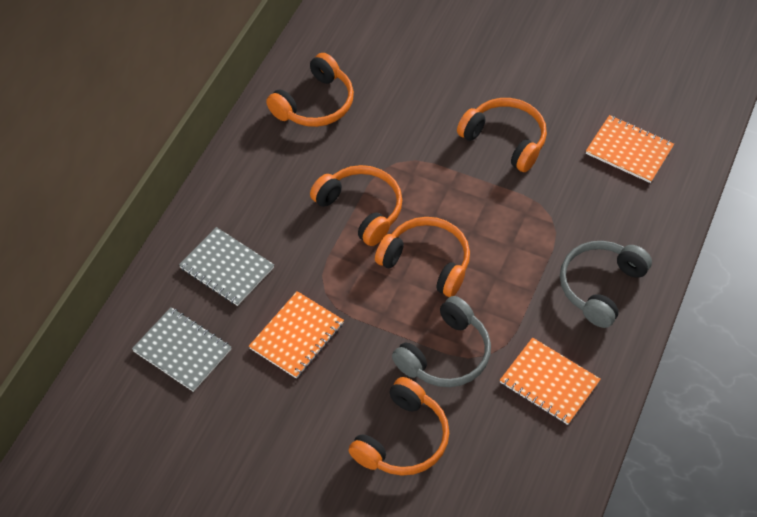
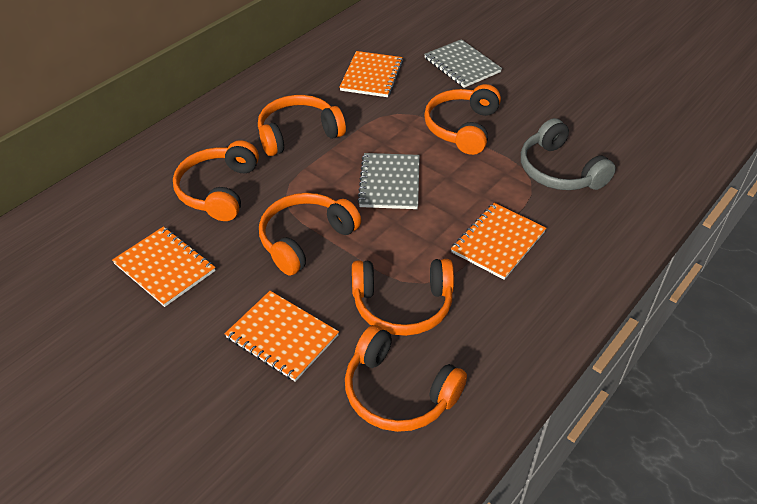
grey headphones: [392,296,491,387] [560,241,652,328] = 2 -> [521,118,616,190] = 1
orange headphones: [266,53,354,127] [310,165,402,246] [349,377,449,476] [375,217,470,297] [457,98,547,172] = 5 -> [173,140,259,221] [258,95,346,156] [259,193,361,276] [345,325,467,432] [352,259,454,336] [424,84,501,155] = 6
orange notebook: [249,291,344,379] [500,337,601,425] [586,115,674,183] = 3 -> [112,226,215,307] [224,291,339,382] [339,51,403,97] [451,203,546,280] = 4

